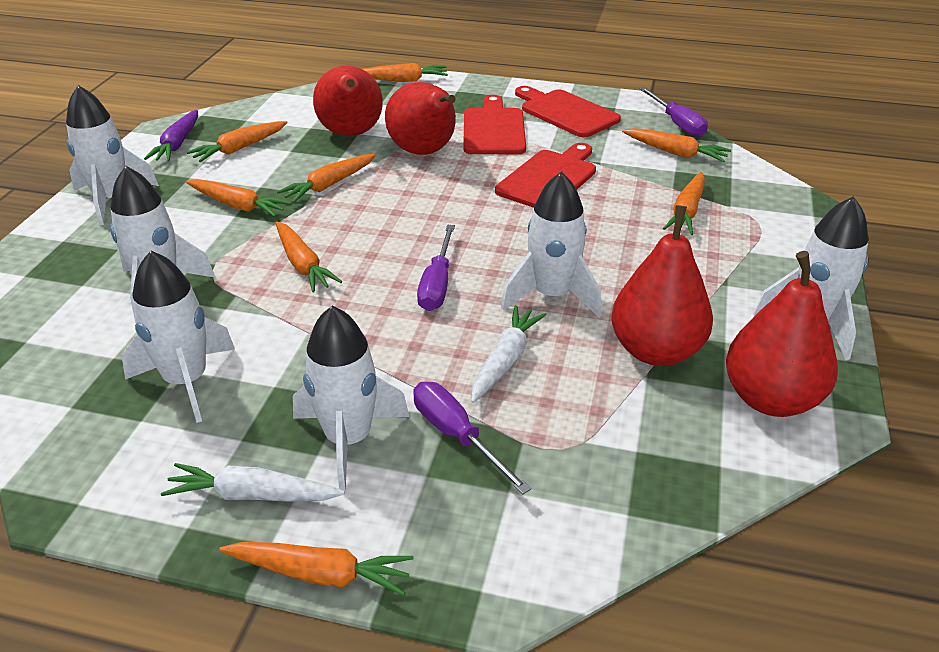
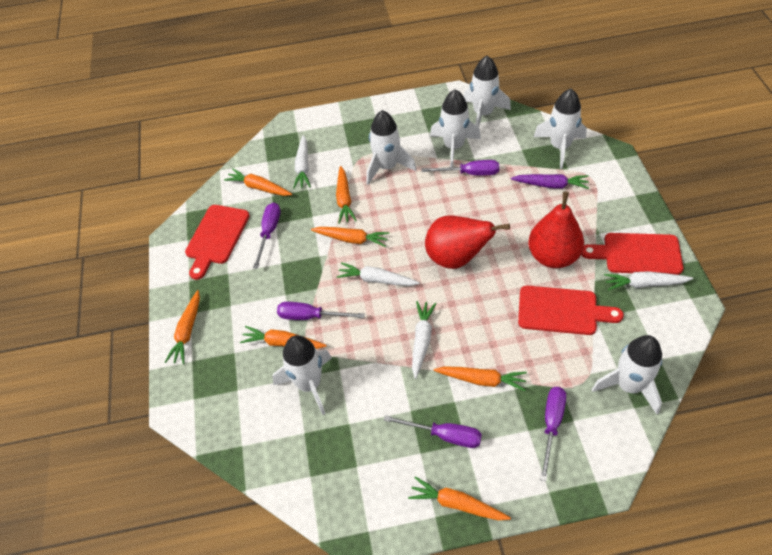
orange carrot: [186,179,291,217] [187,121,288,162] [219,542,414,596] [276,221,342,292] [277,154,376,203] [363,63,448,82] [622,128,731,162] [663,172,705,235] = 8 -> [165,290,200,364] [224,168,292,196] [240,326,327,349] [311,227,389,247] [336,166,357,224] [408,477,511,520] [434,366,527,391] = 7
purple screwdriver: [413,382,531,494] [417,225,455,311] [639,87,708,137] = 3 -> [253,203,281,269] [277,302,365,320] [384,415,482,448] [422,160,499,175] [540,387,566,481] = 5
red pear: [313,66,383,136] [385,82,456,155] [611,205,713,366] [726,251,838,417] = 4 -> [425,216,510,269] [528,191,584,268] = 2
white carrot: [161,463,345,502] [471,305,547,403] = 2 -> [293,135,311,189] [337,262,419,286] [412,301,436,379] [604,271,693,290] = 4

